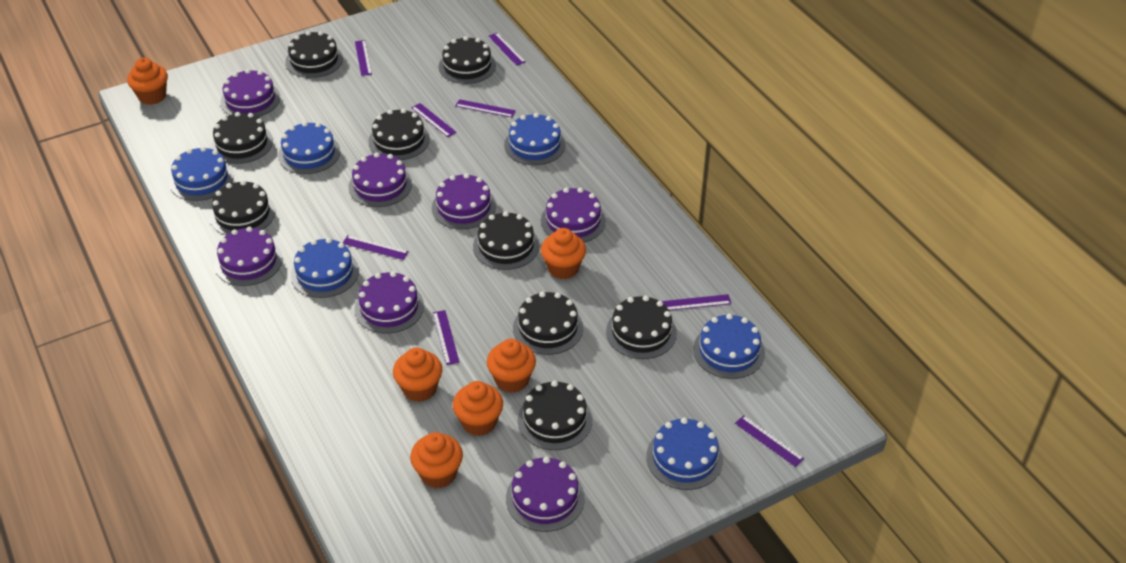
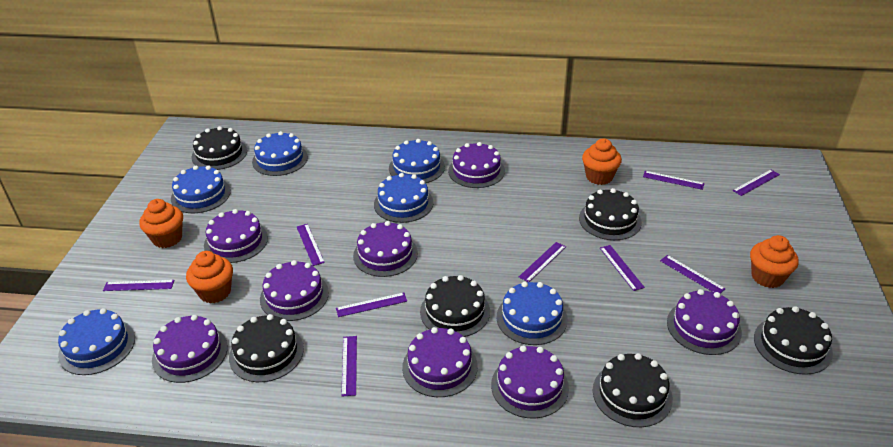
black cake: [210,180,276,235] [211,112,273,164] [285,31,343,78] [368,109,430,160] [439,36,496,84] [473,211,539,270] [513,292,583,355] [517,380,592,450] [606,295,677,359] = 9 -> [192,126,247,170] [229,314,304,382] [420,275,490,337] [579,188,642,240] [593,353,673,427] [754,306,833,375] = 6
orange cupcake: [127,58,168,105] [393,348,442,402] [410,432,463,488] [453,381,503,436] [487,339,536,393] [541,228,586,279] = 6 -> [139,199,183,248] [186,251,233,303] [582,138,622,185] [750,235,799,288] = 4
purple cake: [215,227,283,286] [220,69,280,117] [349,153,412,207] [354,271,424,333] [432,173,496,229] [506,457,585,532] [541,188,606,243] = 7 -> [152,315,228,383] [204,209,268,263] [260,260,329,321] [353,221,418,277] [402,327,478,397] [448,142,505,188] [491,346,569,418] [667,289,742,355] = 8
purple ruler: [343,235,409,260] [355,40,372,76] [411,103,457,137] [433,310,459,365] [455,99,516,118] [488,33,526,65] [662,294,731,311] [735,415,805,467] = 8 -> [103,280,175,291] [297,224,325,266] [336,292,407,317] [341,336,357,397] [519,242,566,282] [600,245,645,291] [643,171,704,190] [660,255,725,294] [733,170,780,196] = 9

